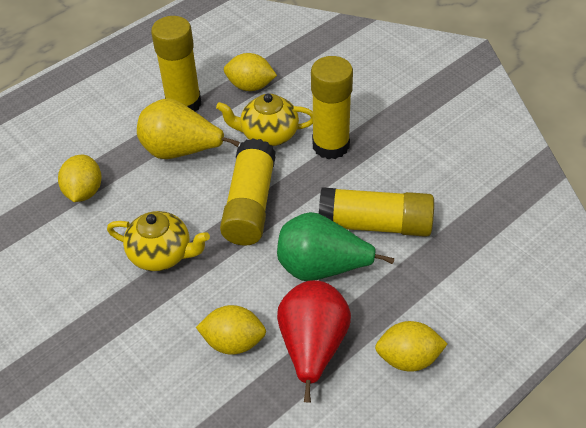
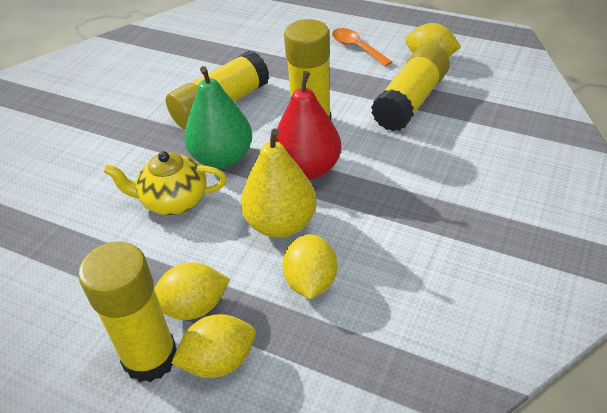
orange spoon: none = 0 -> [332,28,392,67] = 1
yellow teapot: [107,211,210,271] [216,94,313,146] = 2 -> [103,151,227,215] = 1

